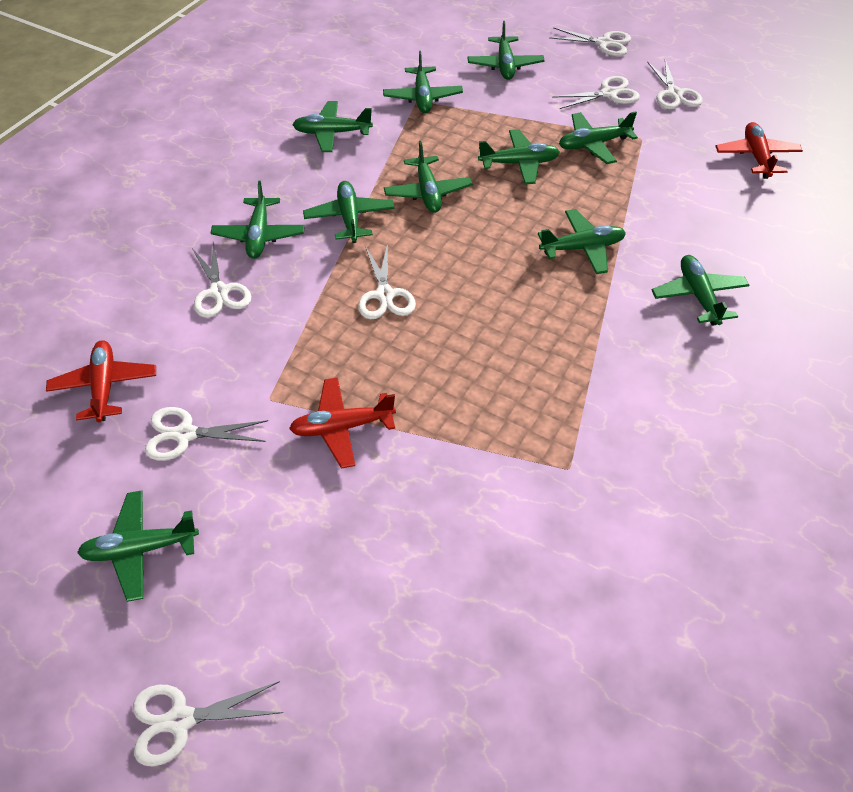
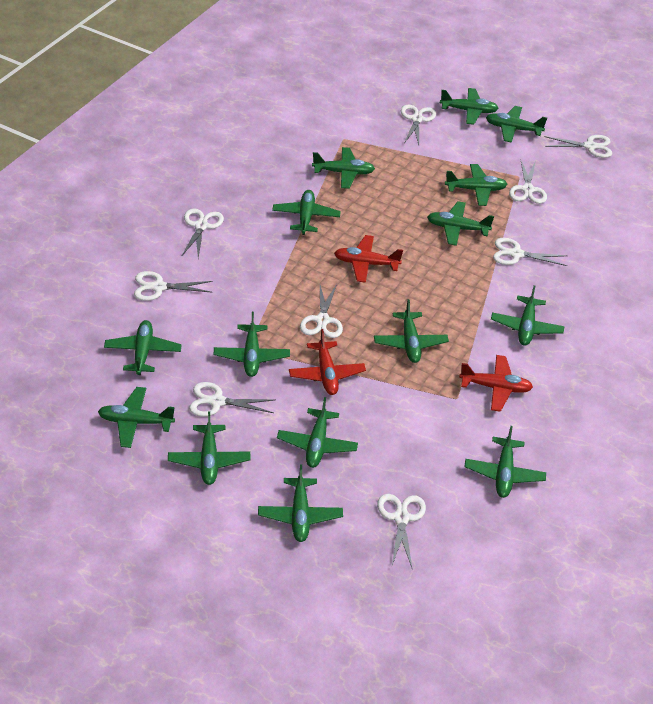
green plane: [77,491,199,602] [211,181,305,259] [293,101,373,152] [303,181,395,243] [383,51,463,113] [384,141,473,213] [467,21,545,80] [478,129,560,185] [538,209,626,274] [559,111,638,164] [652,255,749,326] = 11 -> [98,387,175,448] [104,320,182,375] [168,411,251,485] [214,312,290,377] [258,465,343,542] [272,190,341,235] [277,397,358,468] [312,147,375,189] [374,299,449,363] [427,201,494,246] [440,88,499,125] [445,164,507,206] [464,426,546,498] [486,106,547,143] [491,285,564,346] = 15
white scissors: [133,681,283,766] [145,407,268,461] [192,241,251,318] [358,243,416,319] [549,27,631,56] [552,76,640,109] [647,60,703,109] = 7 -> [134,271,213,301] [182,209,224,258] [189,382,275,417] [300,284,343,338] [377,494,426,567] [401,105,436,145] [493,238,567,266] [509,159,547,204] [544,135,612,158] = 9

